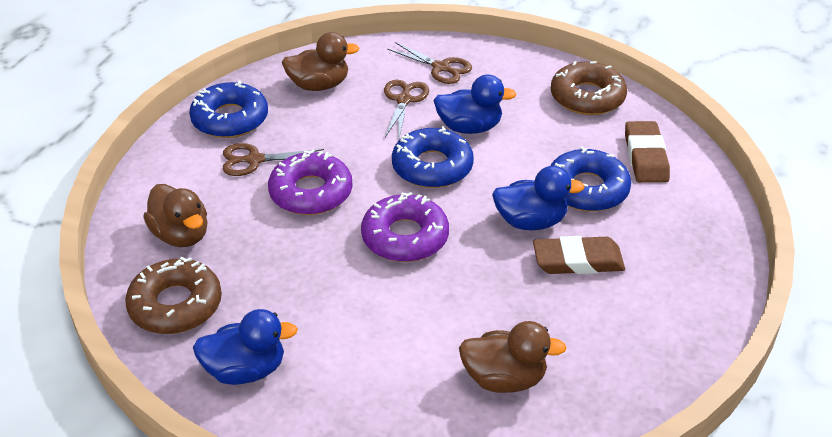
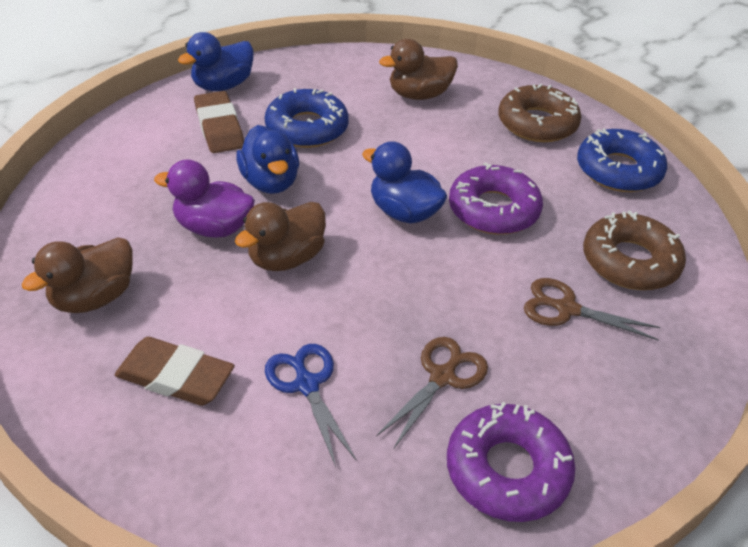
blue donut: [189,80,268,138] [392,126,474,188] [550,146,631,212] = 3 -> [265,88,349,148] [577,128,667,192] = 2
blue scissors: none = 0 -> [265,344,357,467] = 1
brown scissors: [223,143,324,176] [384,80,429,138] [387,42,472,84] = 3 -> [376,337,488,448] [524,278,660,340] = 2
purple duck: none = 0 -> [154,159,255,238] = 1

